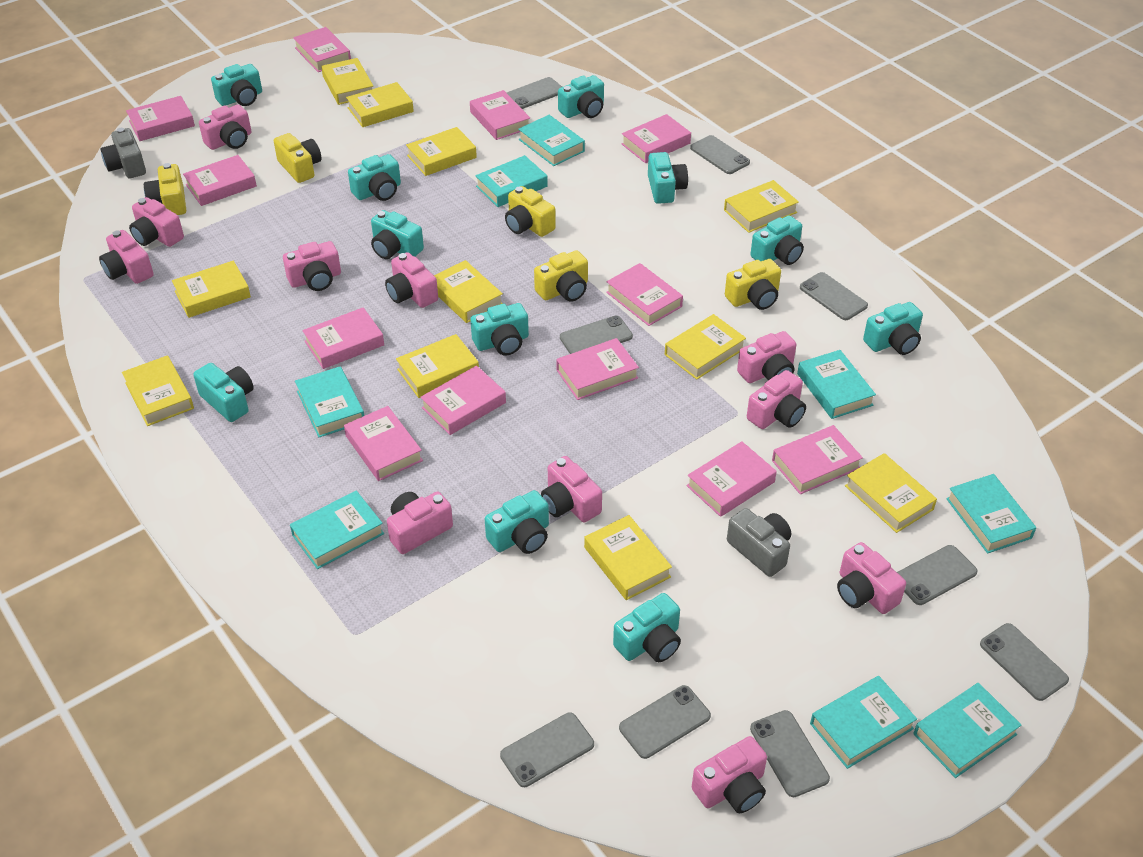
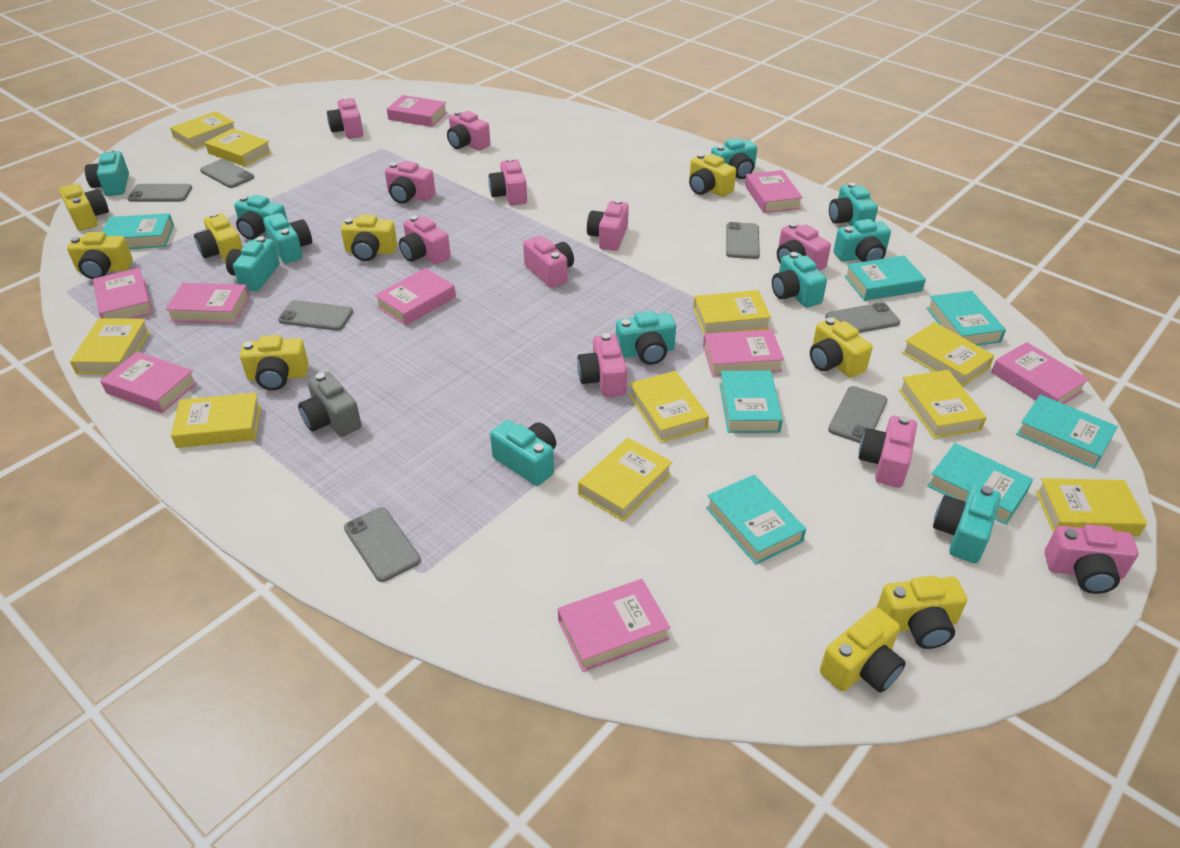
grey camera: [101,128,146,178] [727,508,791,577] = 2 -> [298,372,362,437] = 1
grey phone: [500,713,594,787] [507,77,562,109] [560,316,633,354] [619,685,711,759] [690,135,750,174] [750,710,830,797] [800,272,868,320] [897,545,978,605] [980,623,1069,701] = 9 -> [127,184,192,202] [200,159,254,188] [278,300,353,331] [344,507,421,582] [726,222,760,259] [825,302,900,333] [828,386,888,443] = 7
pink book: [126,96,195,141] [183,155,257,206] [293,27,351,72] [302,307,384,369] [344,406,423,481] [420,366,506,435] [470,90,530,140] [556,338,639,400] [606,263,683,326] [622,114,691,163] [687,441,777,517] [772,425,863,494] = 12 -> [93,268,153,319] [100,352,197,413] [165,283,250,324] [375,268,456,326] [387,95,448,127] [558,579,670,672] [703,329,784,377] [745,170,803,213] [991,342,1089,404] = 9
turquoise book: [290,491,384,569] [295,366,364,437] [475,155,548,207] [518,115,585,166] [797,350,876,419] [810,676,917,769] [913,683,1021,778] [946,474,1036,554] = 8 -> [102,213,174,249] [706,475,806,565] [719,371,783,433] [844,255,926,301] [927,291,1006,346] [927,443,1033,525] [1016,394,1118,469] = 7
yellow book: [122,355,194,426] [172,261,251,318] [321,58,373,105] [346,82,414,127] [396,334,479,398] [406,127,477,176] [434,260,503,323] [584,515,672,600] [665,314,746,380] [724,180,799,233] [845,453,937,533] = 11 -> [70,318,150,374] [170,111,234,150] [171,392,261,448] [205,128,272,167] [578,438,672,521] [629,371,709,443] [693,290,771,334] [899,370,987,439] [902,322,994,387] [1035,478,1147,536] = 10
yellow camera: [144,163,186,215] [274,133,321,183] [505,186,556,237] [534,250,588,302] [725,259,781,310] = 5 -> [59,183,109,231] [67,232,133,279] [194,213,243,263] [240,335,309,390] [341,214,397,261] [689,153,736,197] [810,317,873,378] [820,607,906,693] [877,576,967,649] = 9

